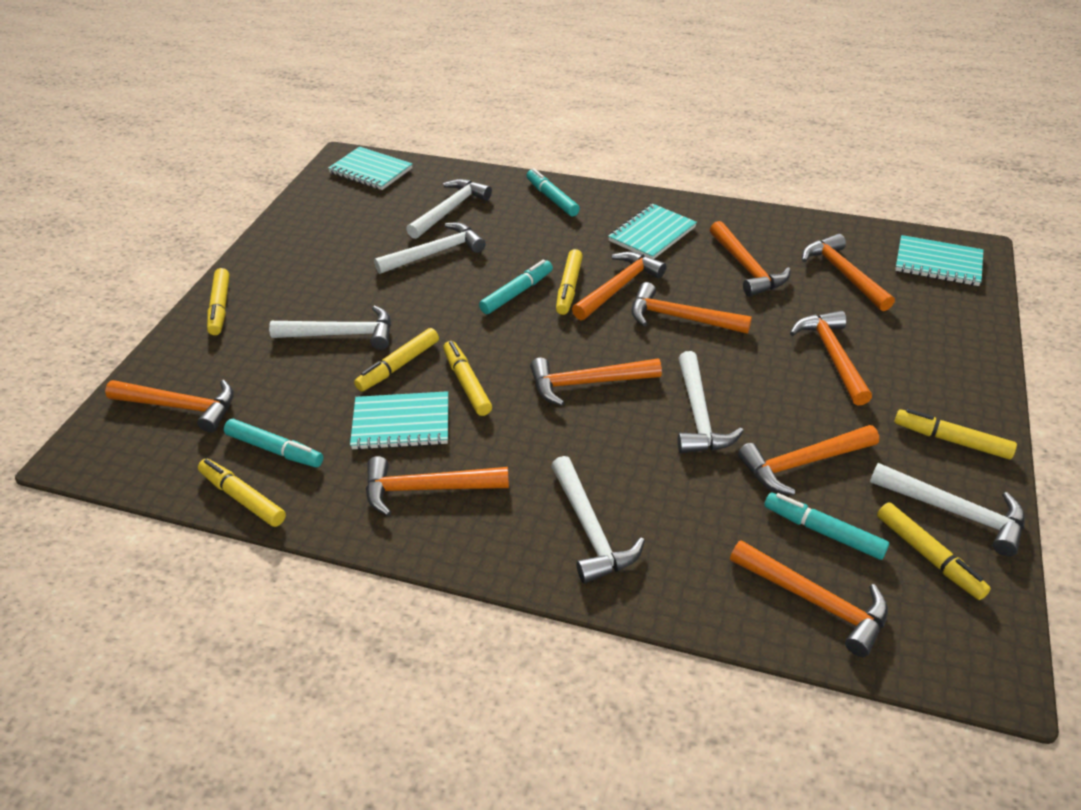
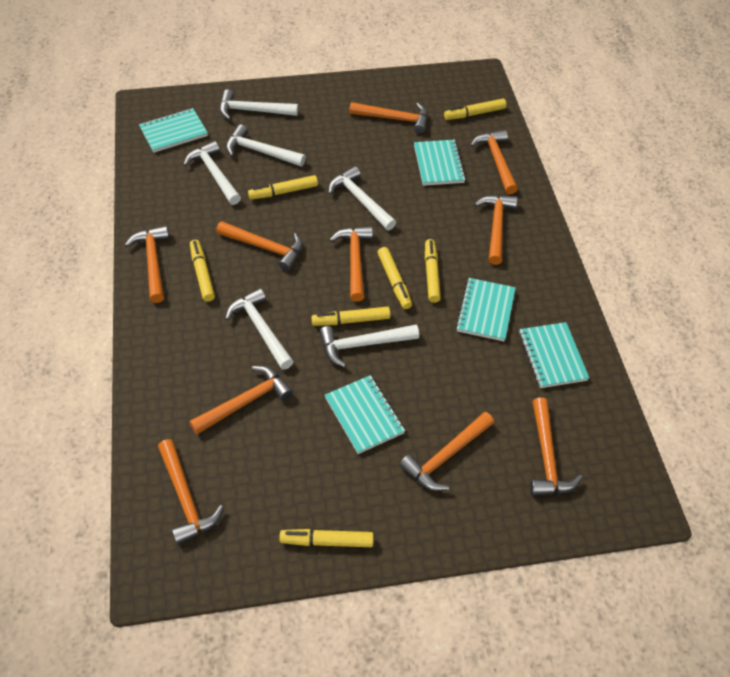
turquoise marker: [224,419,323,468] [479,260,553,314] [526,168,580,217] [764,493,889,560] = 4 -> none = 0
turquoise notebook: [328,147,413,190] [350,391,448,450] [608,204,697,259] [895,235,983,286] = 4 -> [139,108,208,153] [325,375,405,454] [414,140,466,186] [456,278,516,341] [519,322,589,388] = 5

